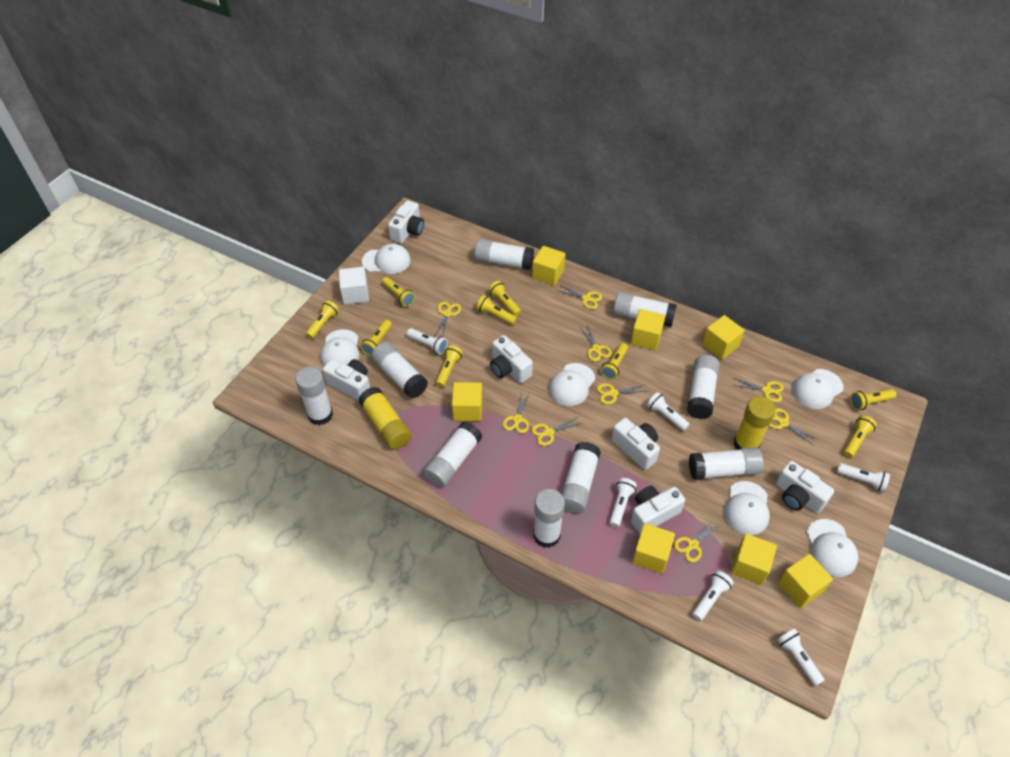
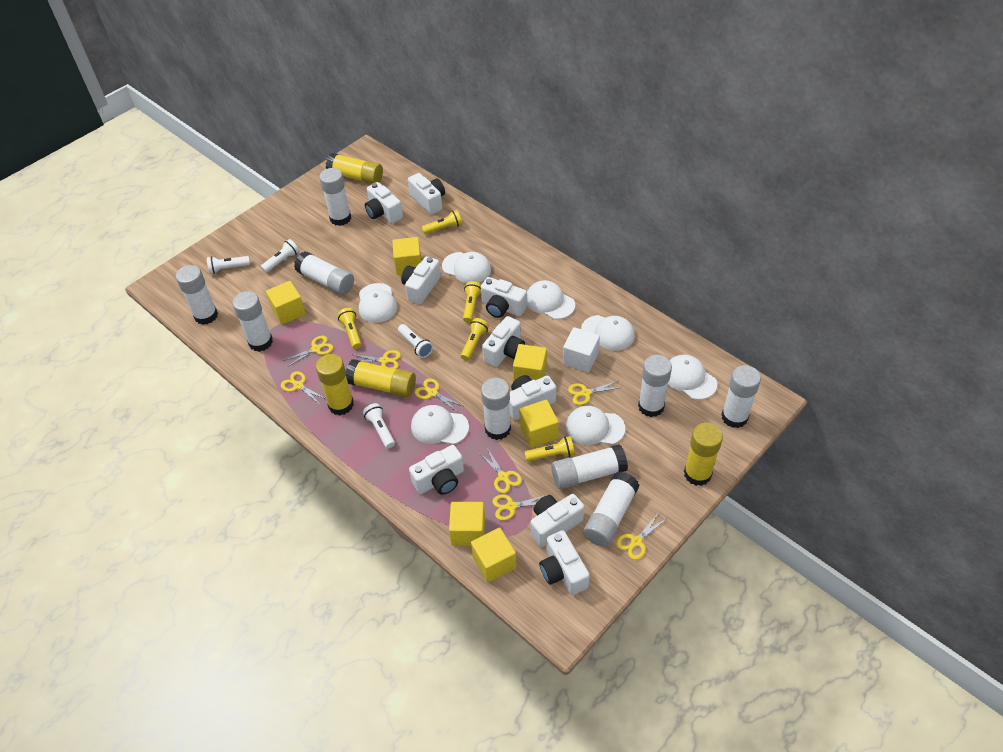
white camera: [322,359,370,401] [388,200,424,244] [490,335,533,383] [612,418,660,470] [631,486,685,534] [776,461,834,513] = 6 -> [365,182,403,223] [401,256,441,304] [408,173,445,215] [409,445,464,495] [481,277,527,318] [482,316,525,367] [509,375,556,420] [531,494,584,547] [539,530,590,595] = 9
white cap: [320,329,360,366] [362,243,411,274] [549,363,595,406] [724,481,770,535] [792,369,843,409] [806,519,858,577] = 6 -> [359,283,397,323] [411,405,469,445] [442,252,491,283] [527,280,575,319] [566,406,625,445] [581,315,635,351] [668,355,717,400] = 7
white flashlight: [407,328,448,355] [609,478,637,527] [647,392,690,431] [692,570,734,621] [777,628,824,686] [837,463,890,492] = 6 -> [207,256,250,274] [261,239,299,273] [363,403,395,448] [398,324,433,358] = 4
yellow cube: [452,382,483,421] [532,246,566,286] [631,309,665,351] [632,523,675,574] [702,315,745,360] [731,533,777,585] [778,554,833,608] = 7 -> [266,281,306,325] [392,237,422,275] [449,502,485,546] [471,527,516,582] [513,344,547,381] [519,400,559,448] = 6
yellow flashlight: [306,300,339,339] [360,320,392,356] [382,277,415,307] [436,345,463,387] [476,295,517,325] [488,281,521,317] [600,343,628,380] [844,415,877,458] [850,389,896,410] = 9 -> [338,308,362,349] [422,210,462,234] [461,318,489,360] [463,281,481,323] [525,436,575,462] = 5
yellow glue stick: [358,387,412,450] [733,396,776,450] = 2 -> [316,354,354,416] [326,153,383,184] [346,359,416,397] [684,423,723,486] = 4
yellow scissors: [434,301,461,336] [503,394,529,433] [531,416,582,446] [556,285,602,309] [580,325,612,362] [597,383,648,405] [674,518,722,562] [732,378,784,402] [769,408,817,445] = 9 -> [281,371,326,404] [283,336,333,367] [351,350,401,369] [415,378,463,411] [478,448,522,493] [492,495,547,521] [568,381,622,405] [616,512,666,560] = 8

